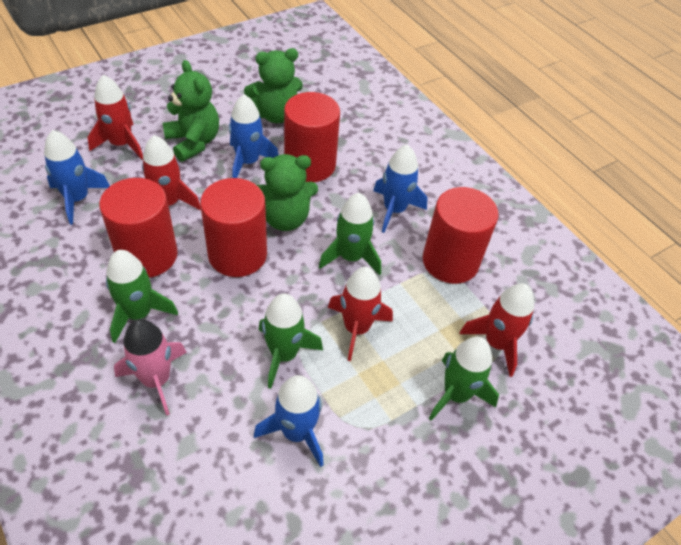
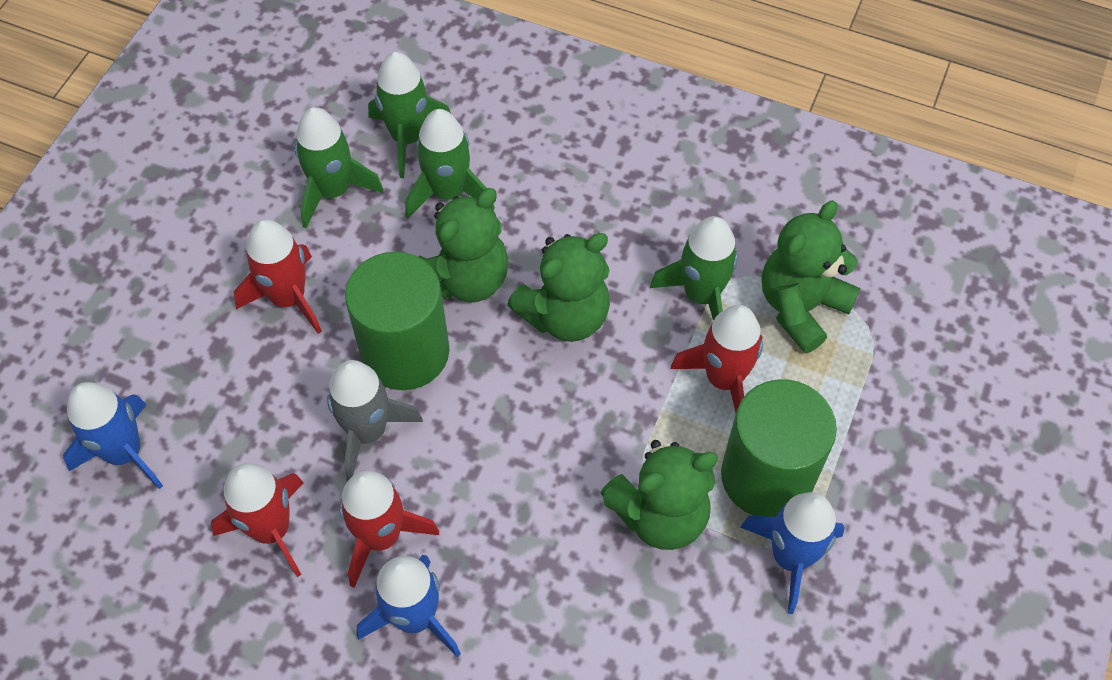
blue rocket: [44,130,110,225] [229,94,279,178] [254,375,323,467] [373,145,428,233] = 4 -> [63,382,163,489] [357,555,461,657] [740,492,845,614] = 3
green cylinder: none = 0 -> [345,252,449,390] [721,379,837,517] = 2
green teddy bear: [163,60,219,162] [244,48,303,123] [257,154,318,231] = 3 -> [418,188,508,302] [507,233,610,342] [600,440,718,550] [762,200,860,353] = 4
grey rocket: none = 0 -> [327,360,423,481] = 1
pink rocket: [114,319,187,416] = 1 -> none = 0
red cylinder: [99,178,178,278] [200,178,267,277] [284,92,340,182] [423,187,498,284] = 4 -> none = 0

